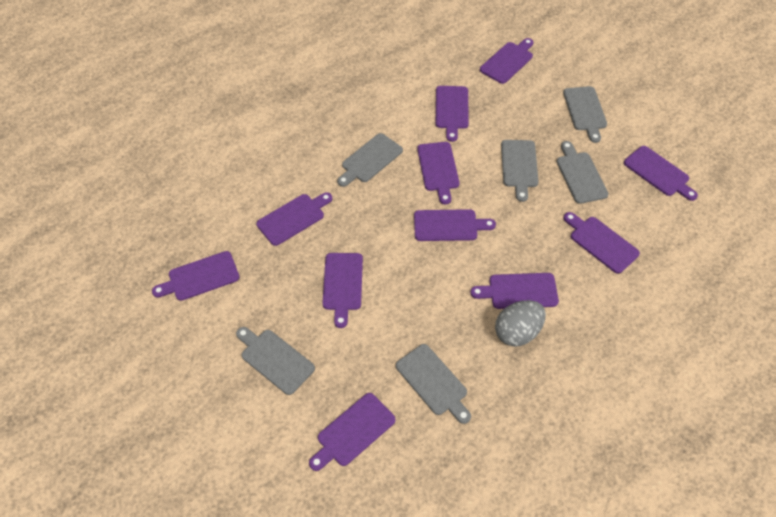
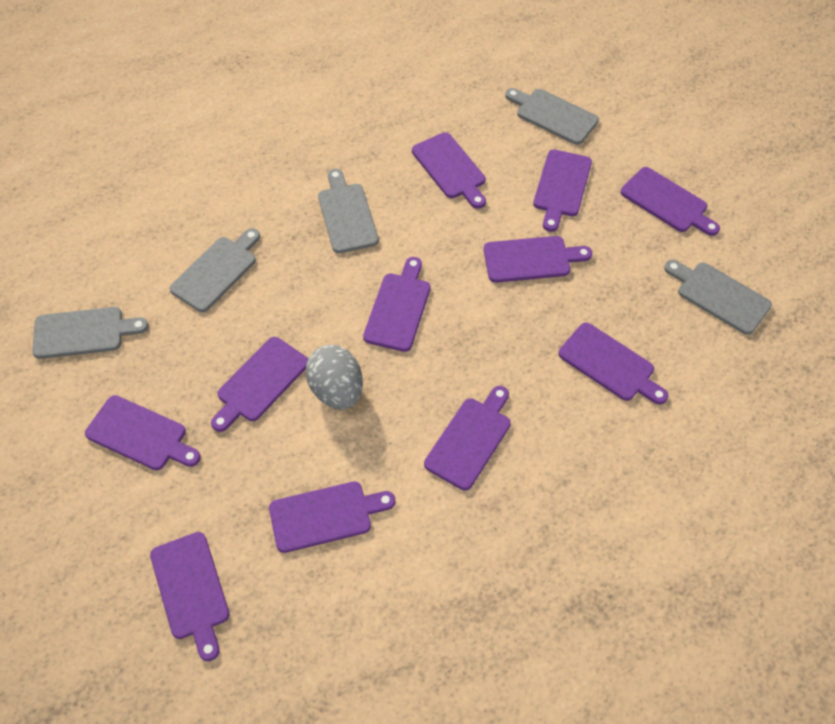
grey cutting board: [236,327,315,395] [337,133,403,187] [396,344,471,424] [501,140,539,202] [557,141,609,204] [563,86,607,143] = 6 -> [32,307,149,359] [170,228,260,312] [318,169,379,253] [505,88,599,145] [664,260,772,335] = 5

